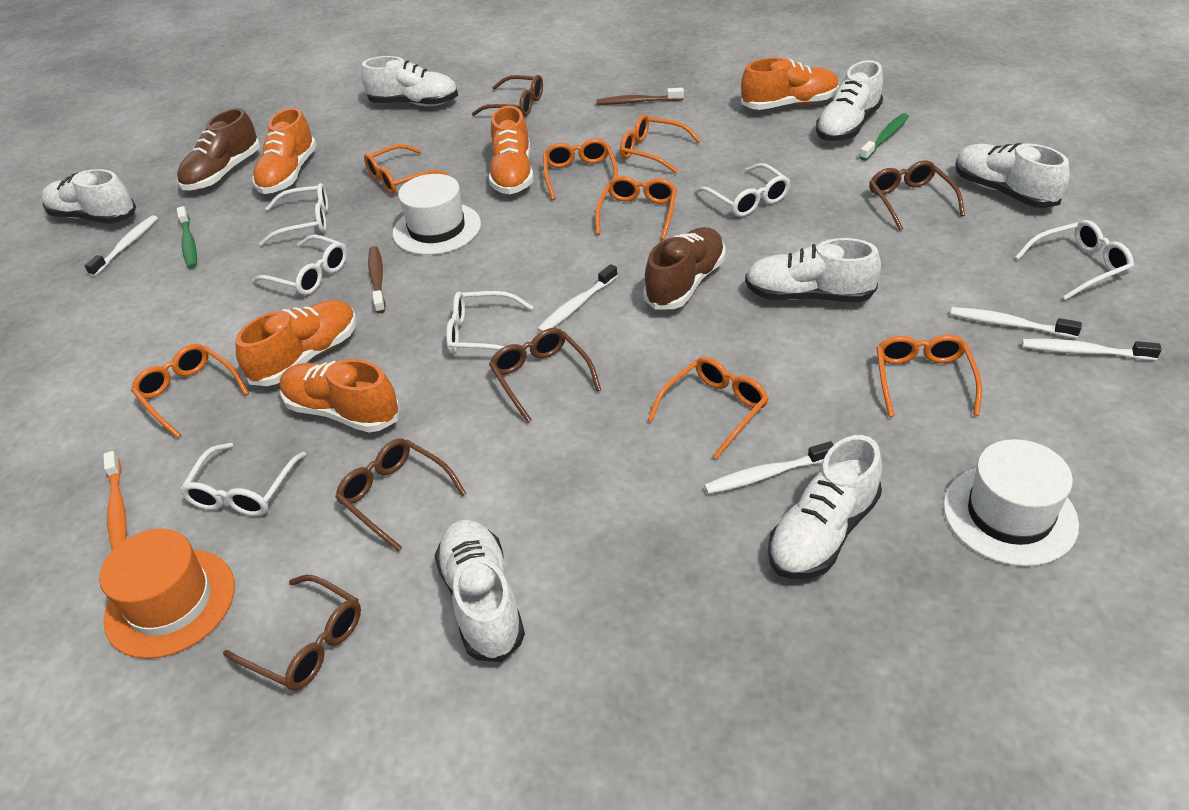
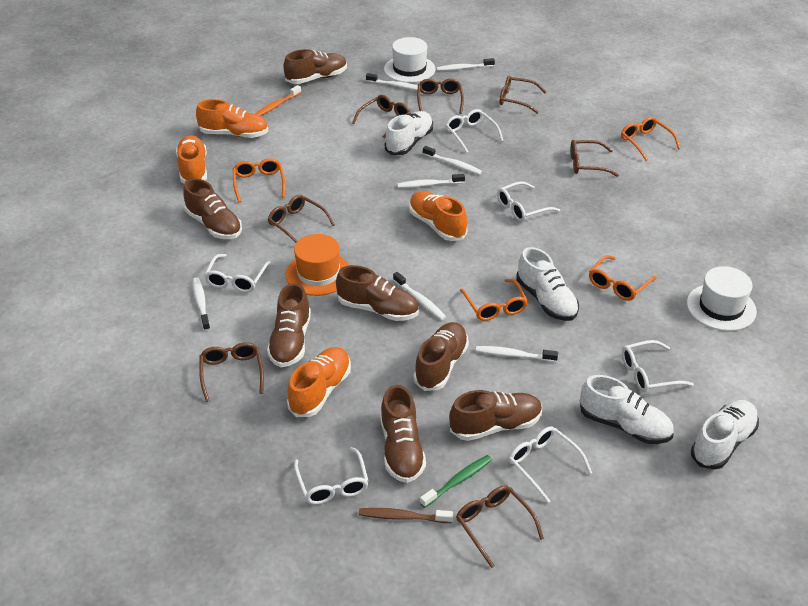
brown glasses: [223,575,361,691] [335,439,467,552] [472,75,543,117] [489,328,601,423] [869,160,965,231] = 5 -> [199,342,264,402] [268,195,335,243] [352,95,410,138] [417,78,464,114] [456,485,544,568] [500,75,546,114] [570,140,619,177] = 7
brown shoe: [177,108,260,190] [643,227,725,310] = 2 -> [183,178,242,239] [267,283,311,367] [283,49,347,84] [336,265,419,321] [380,385,426,483] [413,322,469,391] [449,390,542,441] = 7
brown toothbrush: [368,246,386,314] [596,88,684,105] = 2 -> [359,508,453,523] = 1
green toothbrush: [177,206,197,269] [859,113,909,161] = 2 -> [420,455,492,508] = 1
orange glasses: [131,344,249,438] [364,144,449,194] [543,138,618,200] [595,176,677,240] [620,114,701,173] [648,357,769,459] [876,335,982,417] = 7 -> [233,158,285,202] [460,279,528,321] [589,255,657,301] [621,117,681,161] = 4
orange shoe: [236,300,357,386] [252,108,317,194] [280,359,400,432] [489,106,533,194] [741,58,839,110] = 5 -> [176,135,207,184] [196,99,269,138] [287,347,351,417] [409,191,467,241] = 4
white shoe: [42,169,136,224] [361,56,458,106] [435,519,525,662] [745,238,881,302] [768,435,882,579] [816,60,883,141] [955,143,1070,208] = 7 -> [385,111,433,155] [516,247,579,321] [580,375,674,444] [691,400,759,470] = 4
white toothbrush: [85,215,158,277] [537,264,618,332] [704,441,834,494] [950,307,1082,338] [1022,339,1162,360] = 5 -> [193,277,210,331] [366,73,418,90] [393,272,446,320] [397,174,465,188] [423,146,482,175] [437,58,495,71] [476,346,558,362] = 7

